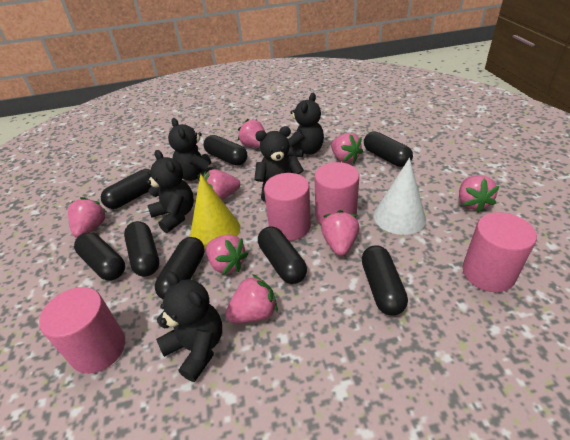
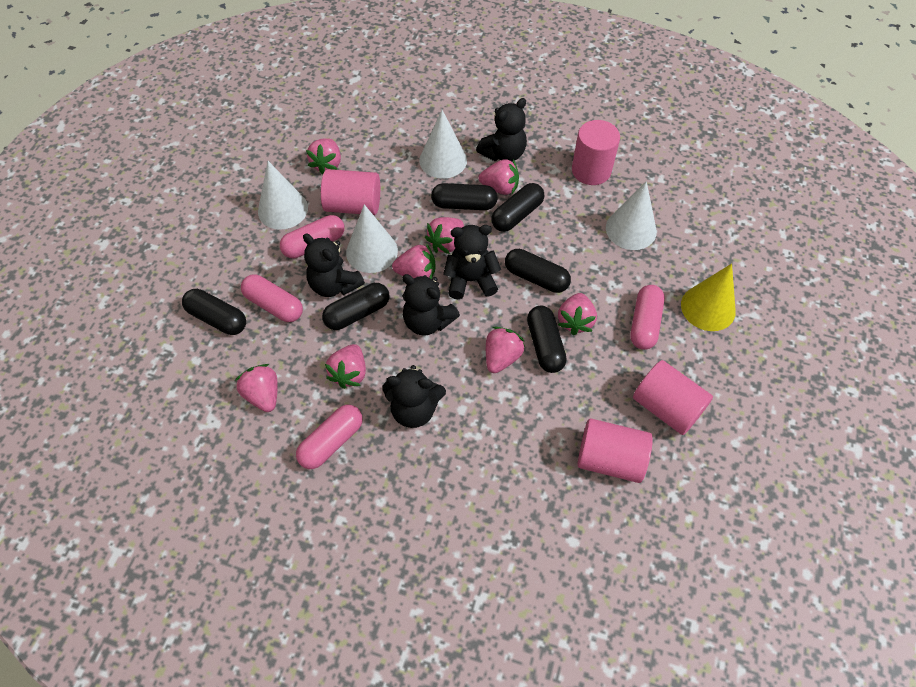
black capsule: [74,232,125,280] [101,169,151,209] [124,221,159,276] [155,237,205,300] [204,135,247,166] [258,226,307,284] [361,245,408,316] [364,132,413,167] = 8 -> [182,289,246,335] [322,283,389,330] [431,183,498,210] [491,183,544,232] [505,249,571,293] [527,306,567,373] = 6
pink capsule: none = 0 -> [241,274,303,322] [280,215,345,258] [296,405,362,469] [630,285,665,350] = 4
white cone: [374,158,426,235] = 1 -> [258,161,308,230] [346,204,398,273] [419,110,467,179] [606,181,657,250] = 4

